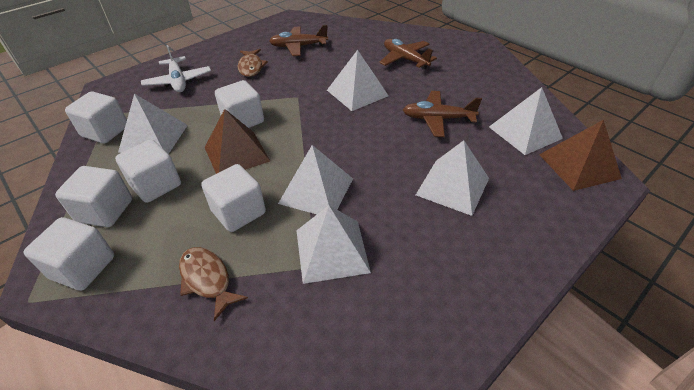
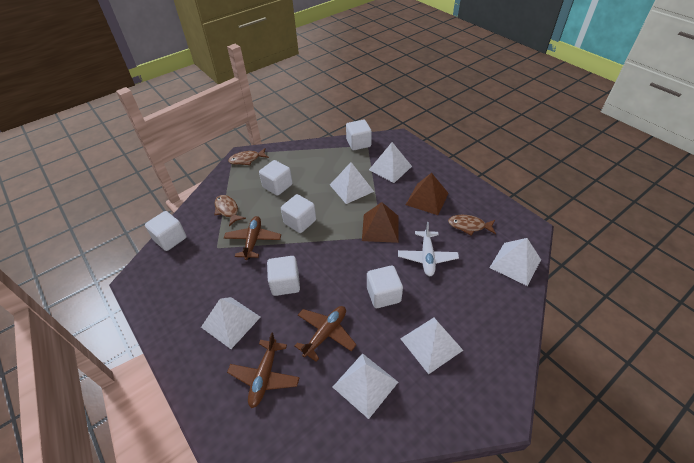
brown fish: [179,247,248,321] [238,49,268,77] = 2 -> [215,195,246,226] [228,148,269,165] [448,215,496,236] = 3

